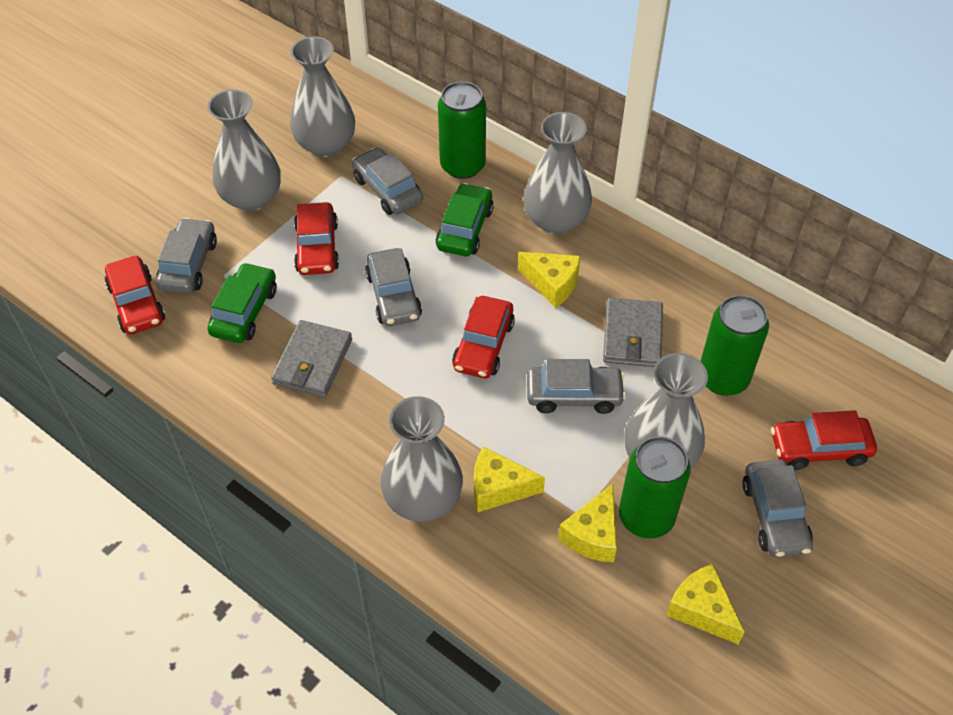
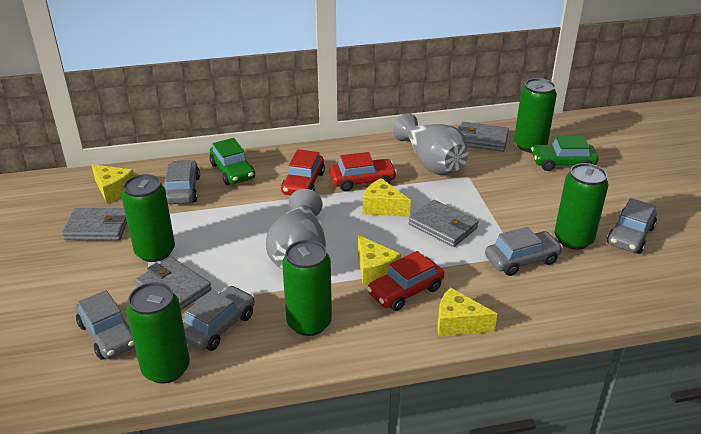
green can: [438,81,486,179] [619,436,691,539] [700,295,769,396] = 3 -> [122,174,175,262] [126,282,190,384] [282,240,332,336] [514,78,557,153] [554,163,609,250] = 5
grey vase: [208,89,281,211] [290,36,355,157] [381,396,463,521] [523,112,592,234] [624,353,708,469] = 5 -> [266,189,326,269] [393,113,468,175] = 2
grey wallet: [271,320,352,397] [603,297,663,367] = 2 -> [61,208,127,241] [135,257,212,310] [409,200,479,247] [458,122,509,152] = 4
red car: [105,255,165,334] [294,202,339,275] [452,296,515,378] [771,410,877,470] = 4 -> [281,149,325,195] [329,152,397,191] [367,251,444,311] = 3

